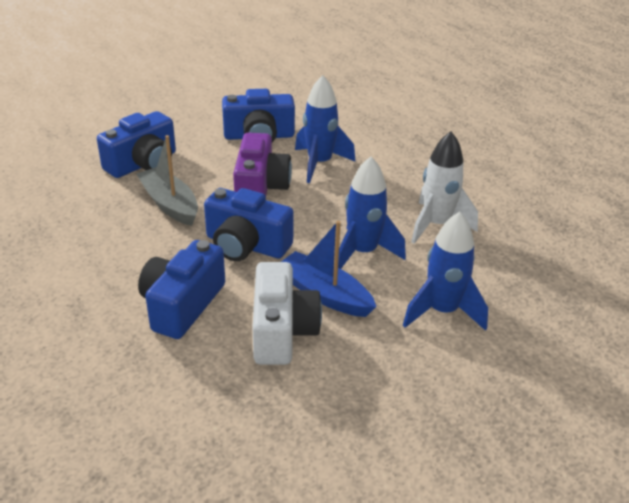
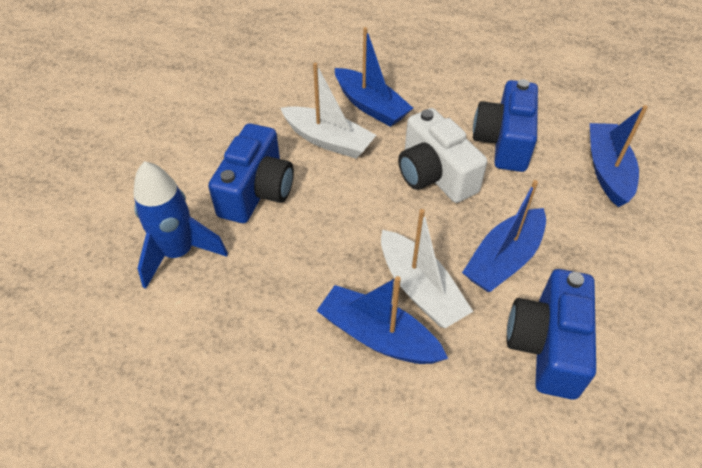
blue boat: [281,221,377,317] = 1 -> [317,276,448,364] [335,27,413,127] [462,180,546,292] [590,105,648,207] = 4
blue camera: [97,111,176,178] [138,240,225,339] [204,188,294,261] [222,89,295,142] = 4 -> [208,123,294,223] [473,79,538,172] [506,269,596,400] = 3
blue rocket: [295,75,356,183] [338,157,406,269] [403,212,488,331] = 3 -> [134,161,228,289] = 1
grey boat: [136,135,198,226] = 1 -> none = 0
purple camera: [233,133,292,196] = 1 -> none = 0
white boat: none = 0 -> [281,63,376,159] [381,209,473,328] = 2
white rocket: [411,132,478,244] = 1 -> none = 0

